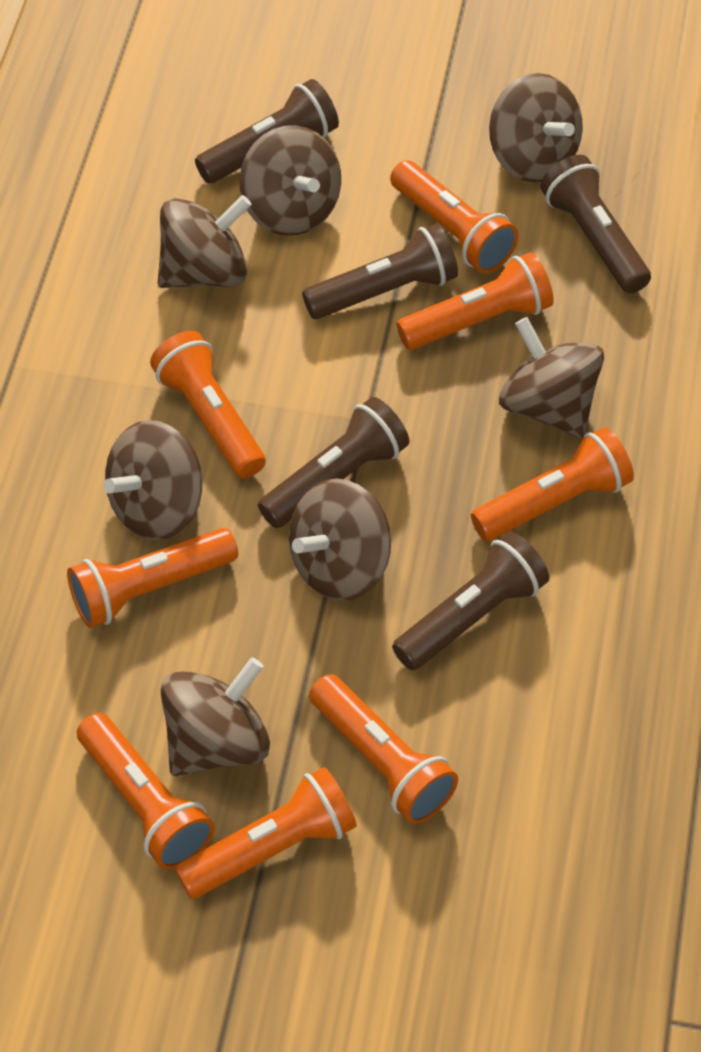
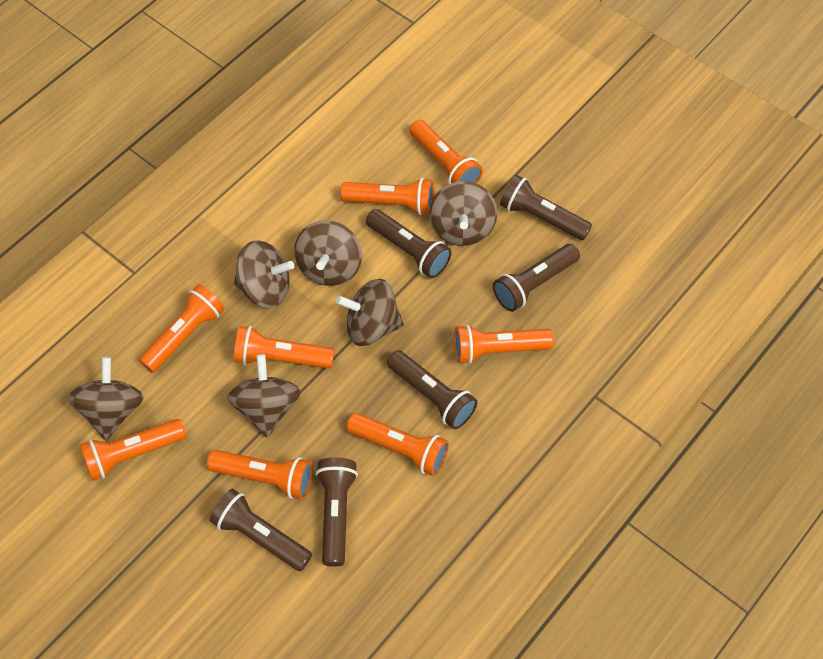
brown flashlight: [195,79,339,183] [258,397,409,528] [302,224,458,319] [392,532,549,670] [540,155,651,293] = 5 -> [210,489,312,571] [316,457,358,567] [366,209,452,278] [387,350,477,429] [493,244,580,312] [500,175,592,240] = 6
brown spinning top: [103,420,202,540] [158,195,252,288] [160,657,270,776] [240,125,341,236] [289,478,391,601] [489,73,583,182] [499,317,604,438] = 7 -> [68,357,144,440] [227,354,301,438] [234,240,294,308] [294,220,362,286] [336,279,404,346] [429,181,497,246] = 6

